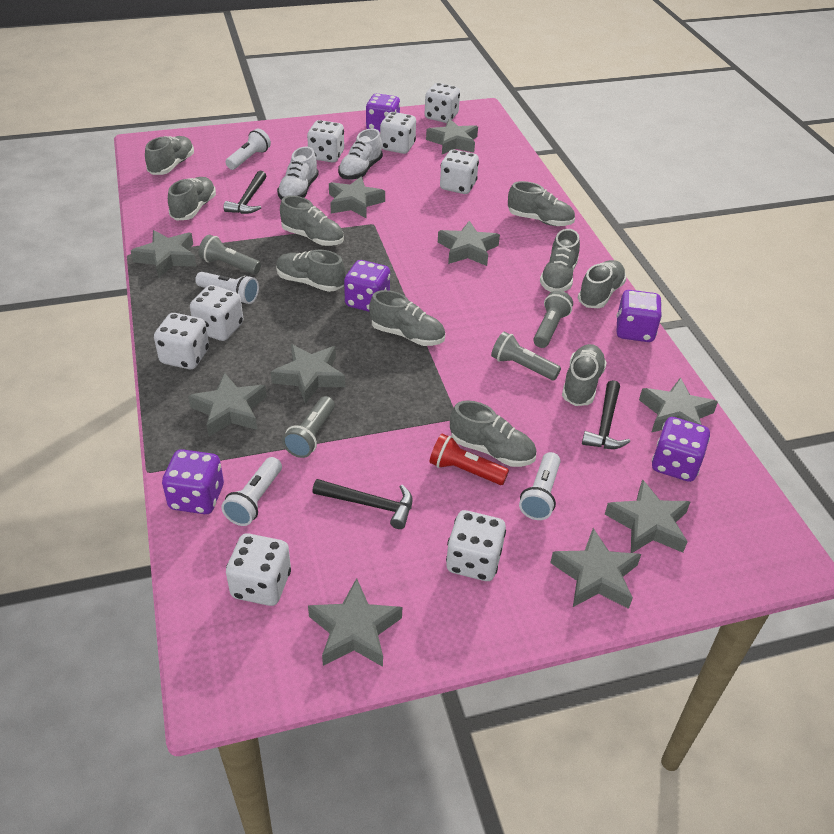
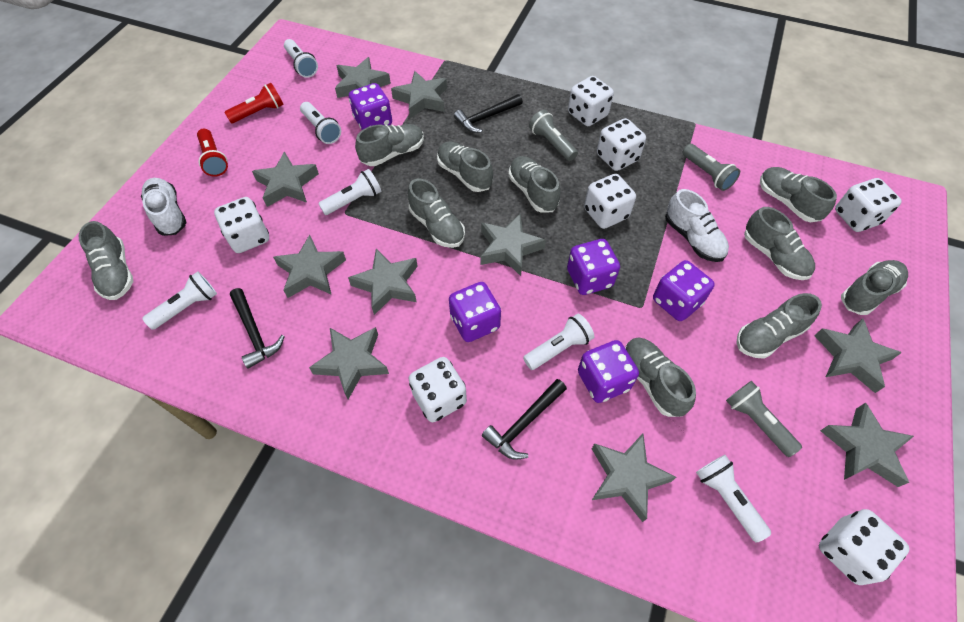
grey flashlight: [199,235,261,274] [283,396,335,458] [491,331,561,380] [533,290,573,348] = 4 -> [529,110,578,161] [683,144,740,191] [726,381,802,457] = 3
red flashlight: [430,434,509,485] = 1 -> [197,129,228,177] [224,83,283,123] = 2
white dice: [154,313,209,369] [190,285,243,341] [226,533,291,606] [307,120,344,163] [380,112,416,154] [425,83,460,123] [440,150,479,194] [446,510,506,581] = 8 -> [214,197,269,253] [408,357,467,422] [568,76,614,126] [584,174,636,229] [597,118,646,171] [819,509,910,585] [835,178,902,232] = 7
white flashlight: [195,272,259,304] [221,457,282,526] [225,128,271,170] [519,452,561,520] = 4 -> [142,271,217,330] [284,39,318,78] [300,102,341,144] [318,169,381,215] [523,314,594,370] [696,455,771,543] = 6

